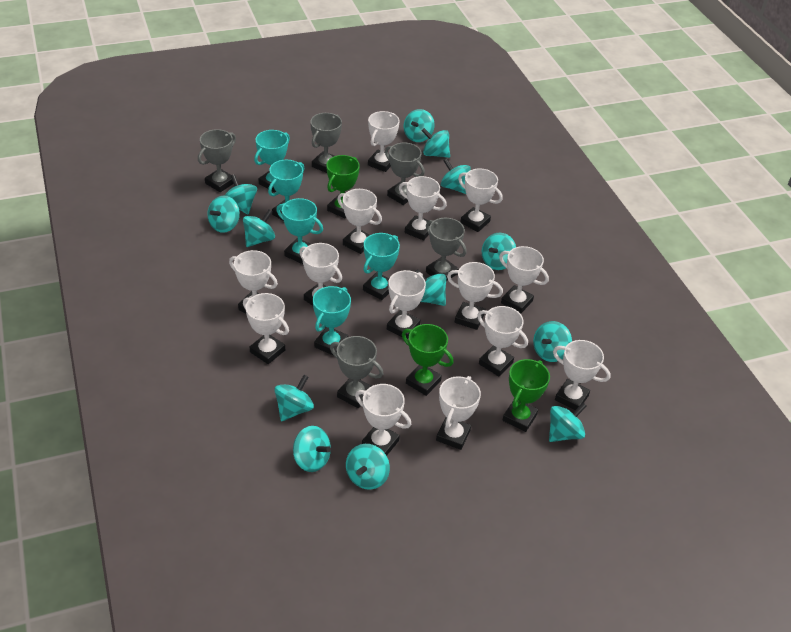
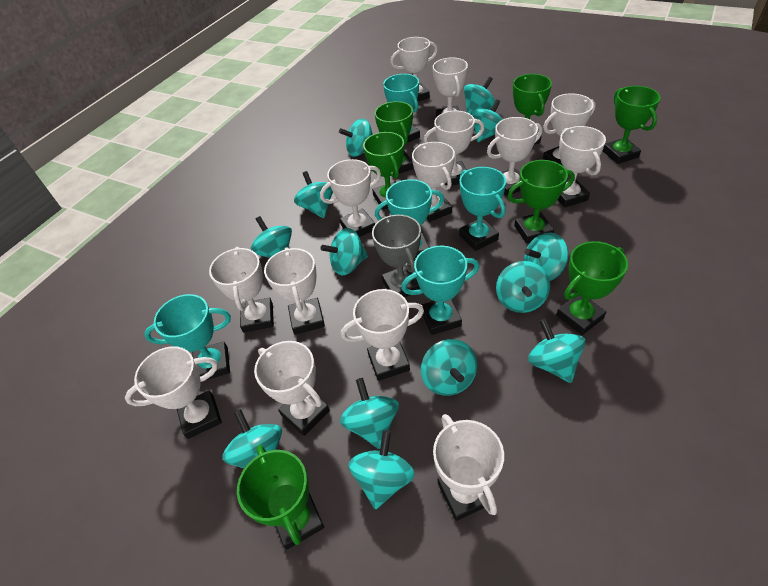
green trophy: [326,155,360,218] [402,324,453,396] [502,359,550,432] = 3 -> [237,445,324,550] [363,132,404,210] [375,101,414,174] [508,160,575,244] [513,74,552,144] [556,241,628,335] [603,86,661,164] = 7
grey trophy: [198,129,236,192] [310,113,342,173] [330,336,383,409] [385,143,425,205] [426,218,467,281] = 5 -> [372,215,421,297] = 1

